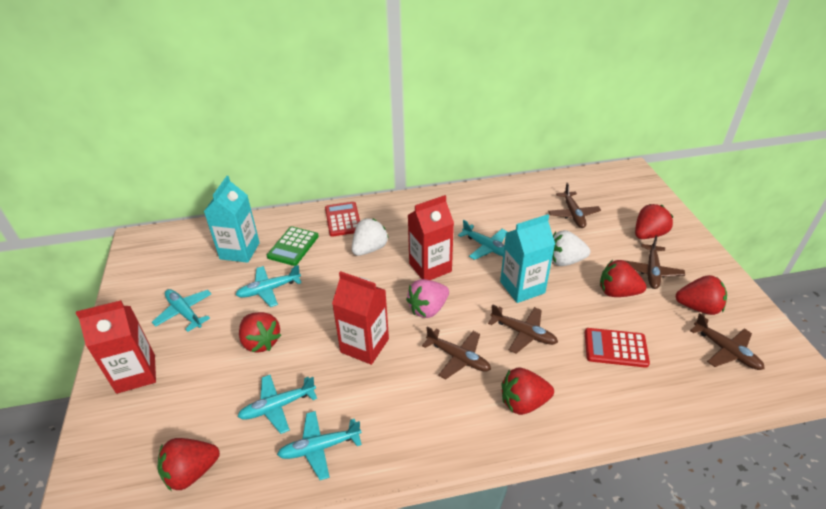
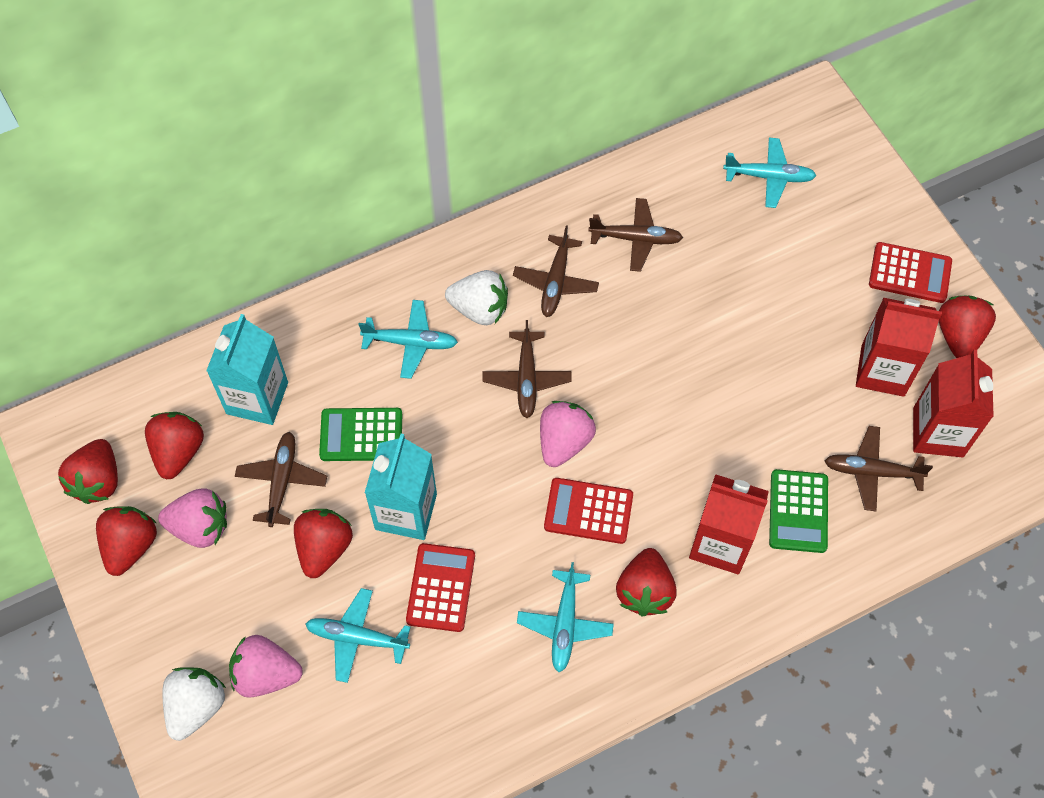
green calculator: [267,226,319,266] = 1 -> [319,408,402,461] [769,469,828,553] = 2
pink strawberry: [406,279,449,318] = 1 -> [158,488,227,548] [229,635,303,698] [540,401,596,467] = 3
red calculator: [325,202,360,237] [585,328,650,368] = 2 -> [406,543,475,632] [544,478,633,544] [869,242,952,303] = 3
turquoise plane: [152,289,211,332] [235,265,302,307] [237,375,317,434] [277,411,362,480] [458,220,508,260] = 5 -> [305,588,411,683] [358,300,458,379] [517,562,614,672] [723,138,816,208] = 4

